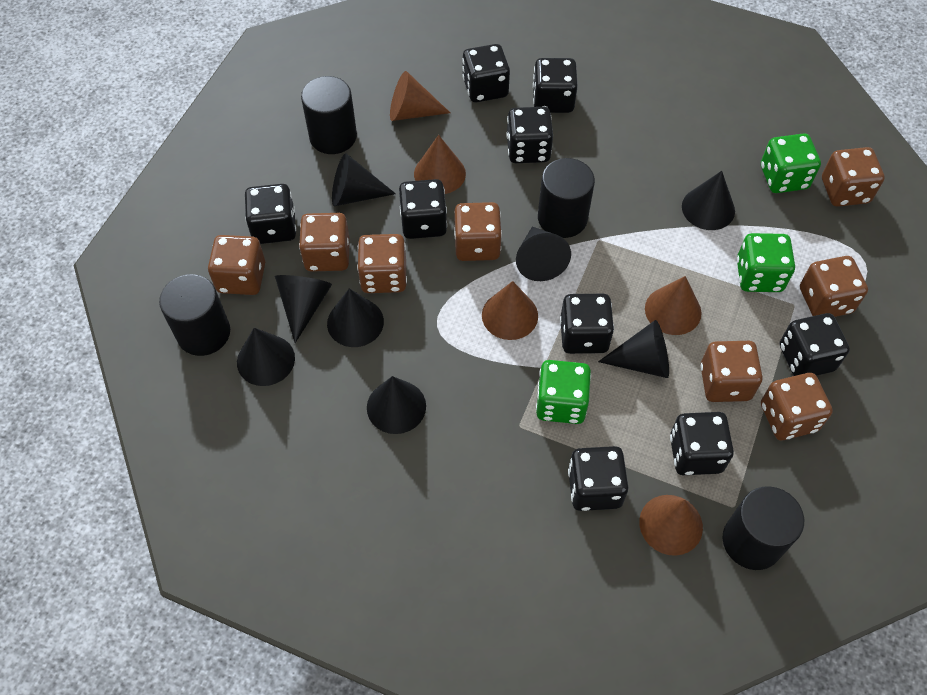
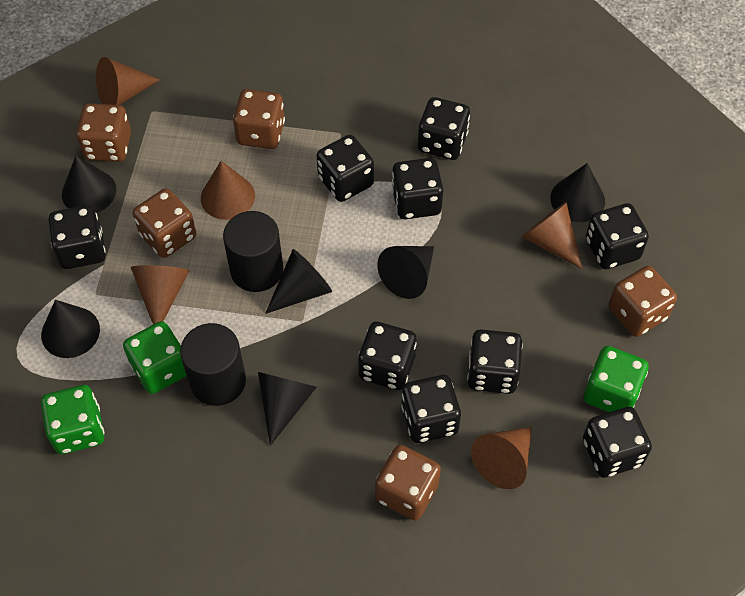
black cone: [237,328,295,386] [275,275,332,343] [327,288,384,347] [332,153,396,206] [367,376,426,434] [516,227,571,281] [598,320,669,378] [682,171,735,230] = 8 -> [41,300,100,358] [62,156,116,213] [258,372,317,446] [265,249,332,314] [377,246,434,299] [550,163,605,222] = 6
black cylinder: [159,274,230,356] [301,76,357,154] [538,158,595,238] [723,486,804,570] = 4 -> [180,323,246,406] [223,211,283,292] = 2
brown dice: [208,235,265,295] [299,213,350,272] [357,234,407,293] [454,202,502,261] [700,341,763,402] [761,373,833,440] [800,256,868,317] [822,147,885,207] = 8 -> [76,103,131,162] [133,188,196,258] [233,89,285,149] [375,445,441,520] [609,266,677,337] = 5

